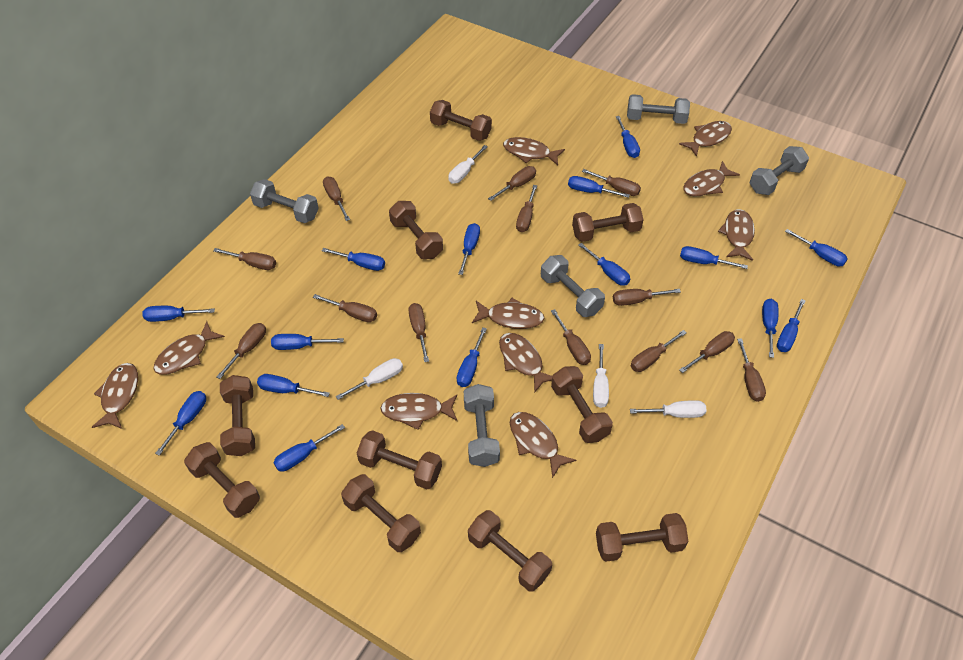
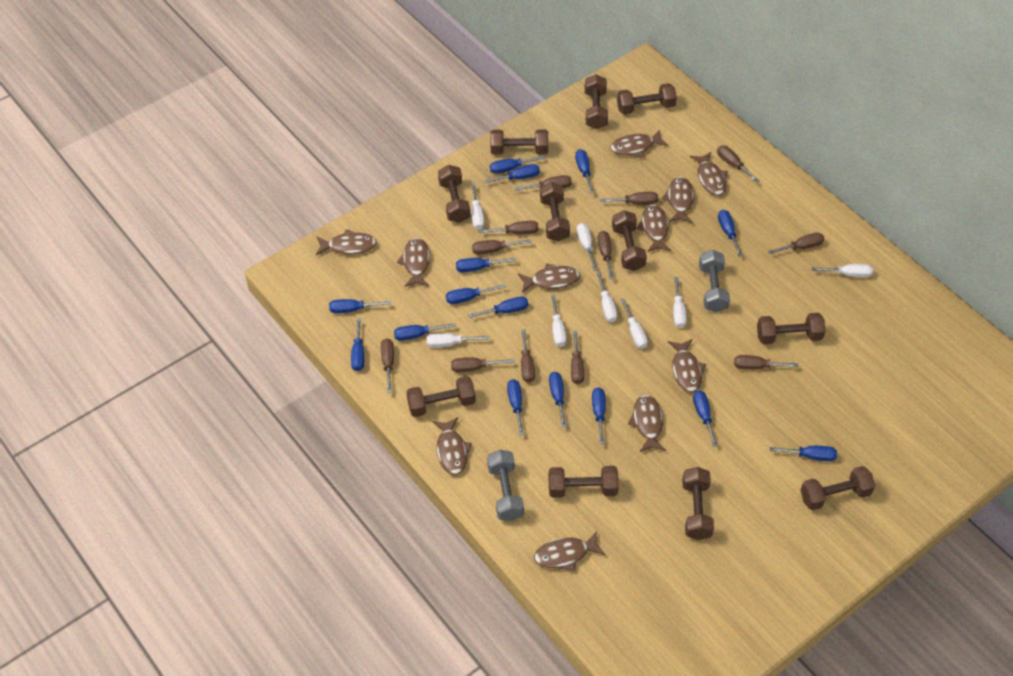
brown dumbbell: [184,442,260,518] [220,375,255,456] [341,474,421,552] [357,430,442,489] [389,201,443,259] [430,100,492,141] [468,510,552,591] [551,366,613,443] [572,203,644,242] [596,513,688,562] = 10 -> [406,376,476,417] [438,165,470,223] [491,130,548,155] [540,182,570,242] [549,466,619,498] [585,74,608,129] [612,210,647,271] [617,83,677,115] [682,467,714,540] [757,313,825,344] [801,466,875,511] = 11
brown fish: [92,363,138,429] [153,321,225,375] [381,393,457,430] [472,298,545,329] [499,333,552,392] [503,137,565,165] [510,412,576,478] [679,121,732,157] [683,161,740,197] [718,209,755,261] = 10 -> [316,229,377,255] [397,238,430,287] [433,417,472,475] [518,263,580,293] [534,531,605,571] [610,130,668,157] [628,395,666,452] [637,204,671,252] [662,177,694,223] [668,339,706,392] [690,152,728,196] = 11
brown screwdriver: [213,248,276,270] [216,323,266,379] [313,294,377,322] [323,176,350,221] [408,303,429,362] [488,166,536,201] [516,185,537,232] [551,309,591,365] [582,169,641,196] [613,289,681,306] [631,330,687,372] [679,331,735,373] [737,338,766,402] = 13 -> [381,338,394,393] [451,357,514,372] [472,239,532,255] [479,221,539,234] [514,175,572,191] [521,329,535,383] [571,331,584,384] [597,231,614,280] [600,192,658,205] [717,145,759,183] [734,355,798,370] [768,233,824,254] = 12
grey dumbbell: [250,179,319,223] [464,384,500,467] [541,255,605,317] [627,94,690,124] [750,146,809,195] = 5 -> [487,450,524,521] [699,250,730,312] = 2
white screwdriver: [336,358,403,400] [449,145,488,184] [593,344,609,408] [630,400,707,418] = 4 -> [427,333,489,348] [471,183,484,230] [551,295,567,347] [576,223,598,271] [597,272,617,322] [620,298,648,349] [673,277,687,328] [812,264,873,277] = 8

